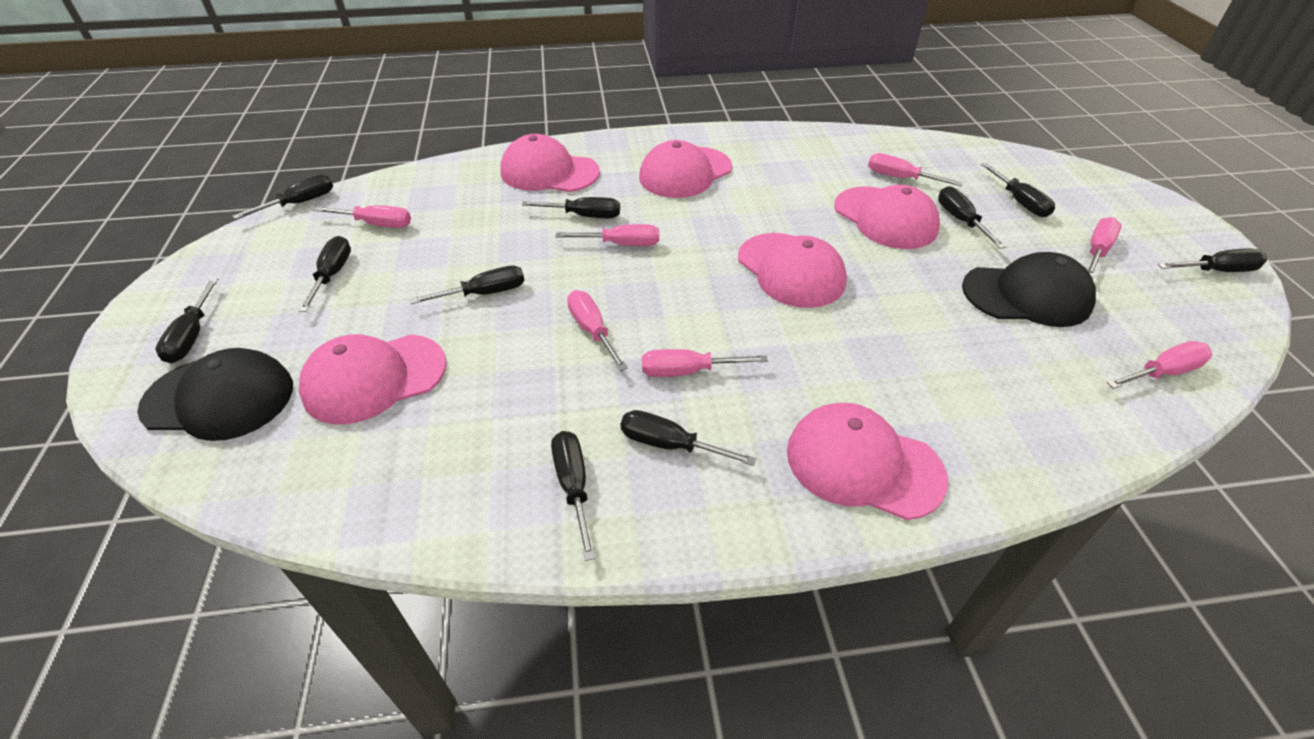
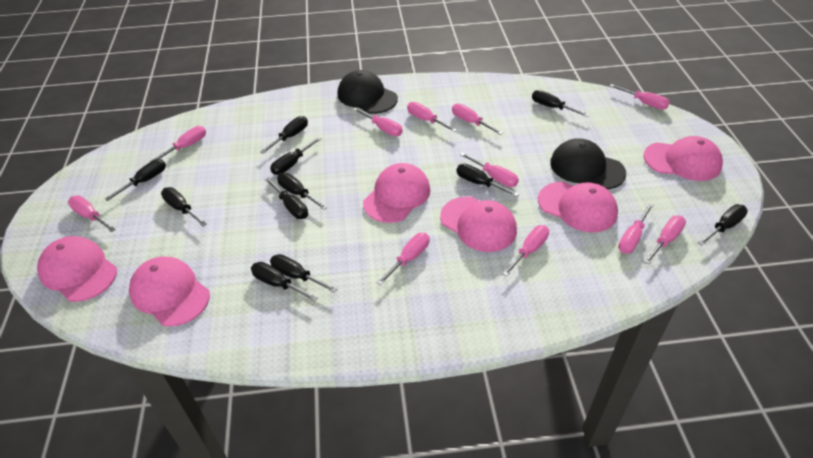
black screwdriver: [155,278,218,363] [233,175,333,219] [299,236,351,312] [409,265,525,304] [522,197,620,218] [551,431,595,561] [621,410,757,466] [938,186,1006,249] [981,163,1055,217] [1158,248,1267,272] = 10 -> [105,159,166,201] [161,187,207,226] [251,262,318,302] [260,116,308,154] [265,177,308,219] [270,137,322,175] [270,254,337,293] [277,173,328,210] [457,164,519,197] [532,90,589,117] [698,204,748,246] = 11
pink screwdriver: [313,205,411,228] [556,224,659,246] [567,290,628,371] [642,349,768,377] [868,153,963,187] [1088,217,1121,278] [1107,341,1213,389] = 7 -> [68,195,116,232] [150,126,206,162] [353,107,403,136] [377,233,430,285] [407,102,457,132] [452,104,503,135] [460,153,519,187] [502,225,549,277] [610,84,670,110] [618,204,653,254] [644,216,686,264] = 11

